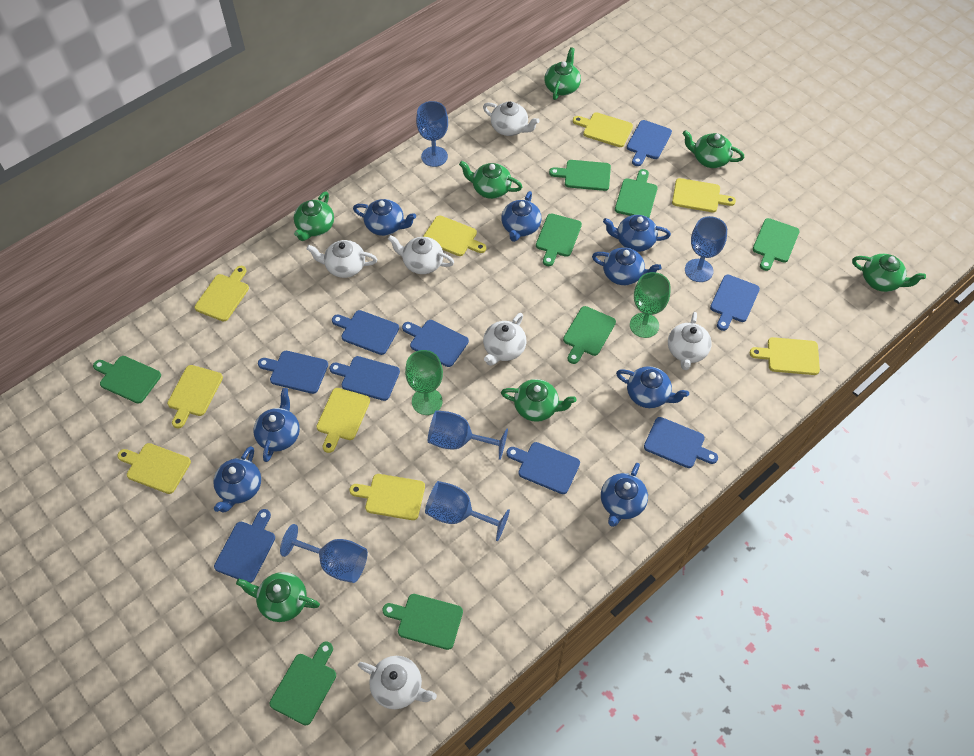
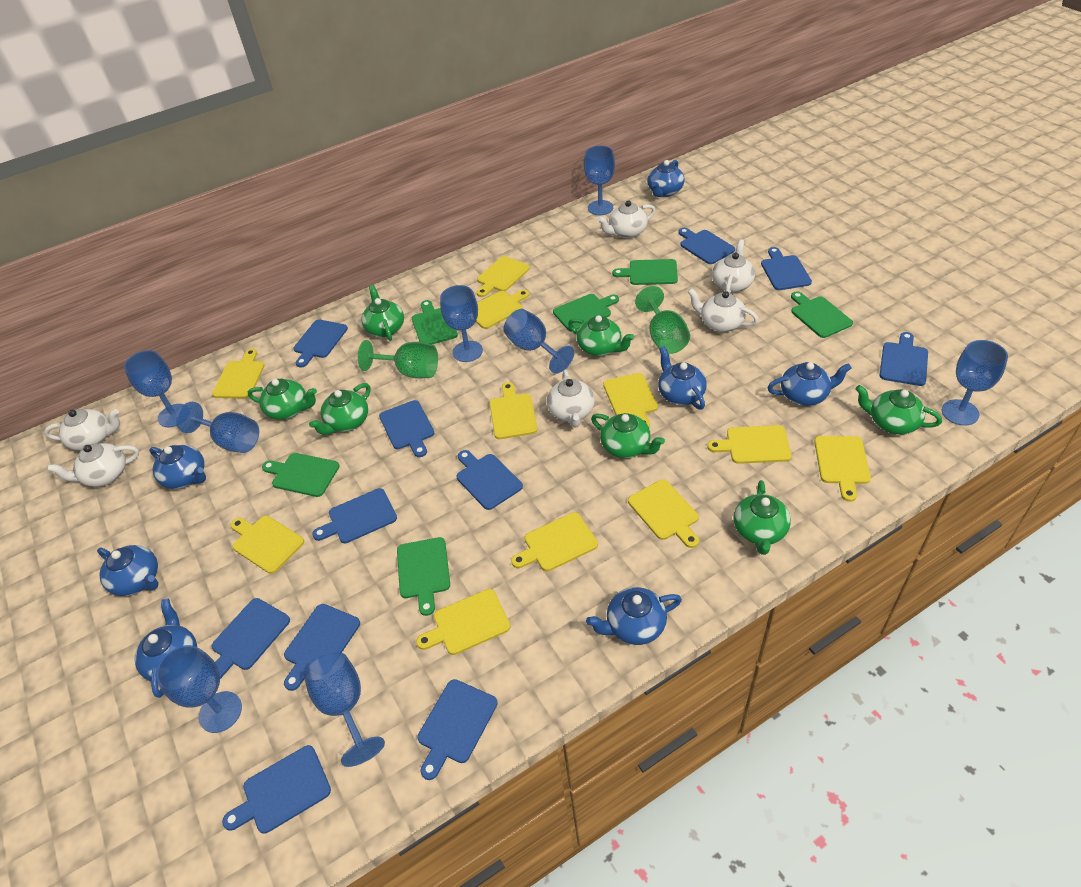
blue cutting board: [214,509,275,583] [258,351,328,394] [329,356,400,401] [332,310,399,355] [402,320,469,367] [506,442,580,494] [627,120,672,166] [644,417,718,468] [710,275,760,331] = 9 -> [211,598,290,679] [222,745,331,834] [284,604,360,691] [294,319,348,368] [312,488,397,543] [379,400,434,457] [417,679,498,780] [456,450,523,510] [678,228,735,264] [761,247,812,290] [880,332,928,386] = 11
blue goblet: [280,524,368,583] [416,101,448,167] [425,481,510,541] [428,410,508,460] [685,216,727,282] = 5 -> [124,350,184,427] [156,645,242,733] [176,402,259,453] [304,652,385,767] [440,285,483,362] [504,309,574,374] [584,146,615,215] [942,340,1008,426] = 8
blue teapot: [213,446,261,512] [253,388,300,462] [353,199,416,236] [501,191,542,242] [592,247,661,285] [601,463,648,527] [603,215,671,252] [616,366,689,408] = 8 -> [97,545,159,596] [135,598,197,698] [149,445,206,489] [586,587,682,645] [647,160,685,197] [658,346,707,410] [767,362,852,406] = 7
green cutting board: [93,356,161,404] [270,641,336,725] [382,594,463,650] [536,213,582,266] [549,160,611,191] [563,306,616,364] [615,169,658,218] [753,218,799,271] = 8 -> [262,453,340,497] [397,537,450,616] [412,300,458,345] [553,294,619,332] [612,259,678,285] [791,291,853,338] = 6
yellow cutting board: [117,443,191,494] [167,365,223,428] [194,266,249,322] [316,388,370,453] [349,474,425,520] [423,215,486,256] [573,112,633,147] [672,178,736,212] [750,337,820,375] = 9 -> [212,349,265,398] [231,516,304,574] [416,589,511,655] [476,290,529,329] [477,256,530,297] [490,382,538,439] [511,512,598,571] [603,373,658,427] [628,479,699,548] [707,425,792,464] [814,436,871,502] = 11

